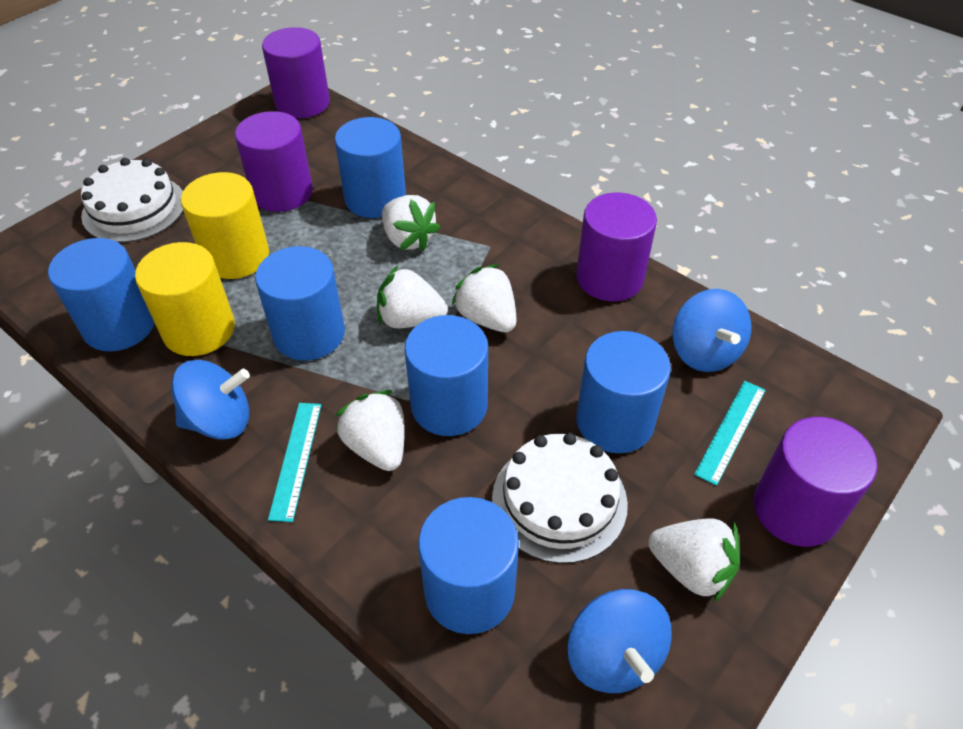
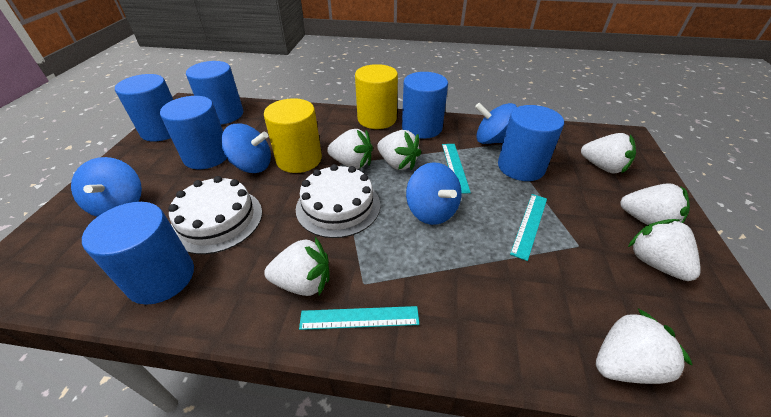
blue spinning top: [171,360,250,440] [568,589,672,693] [673,289,751,372] = 3 -> [71,157,142,217] [221,124,271,173] [406,162,462,225] [475,103,517,144] = 4
purple cylinder: [235,111,313,212] [262,27,330,118] [576,193,657,301] [754,417,878,547] = 4 -> none = 0
turquoise ruler: [268,403,321,522] [694,381,766,486] = 2 -> [299,306,419,330] [442,144,471,194] [510,194,547,261] = 3
white strawberry: [335,390,405,471] [377,265,448,328] [382,195,440,251] [451,264,517,332] [648,518,740,603] = 5 -> [264,237,330,296] [327,129,373,169] [377,130,421,170] [581,133,636,174] [596,309,693,384] [620,183,690,225] [628,219,701,281] = 7

